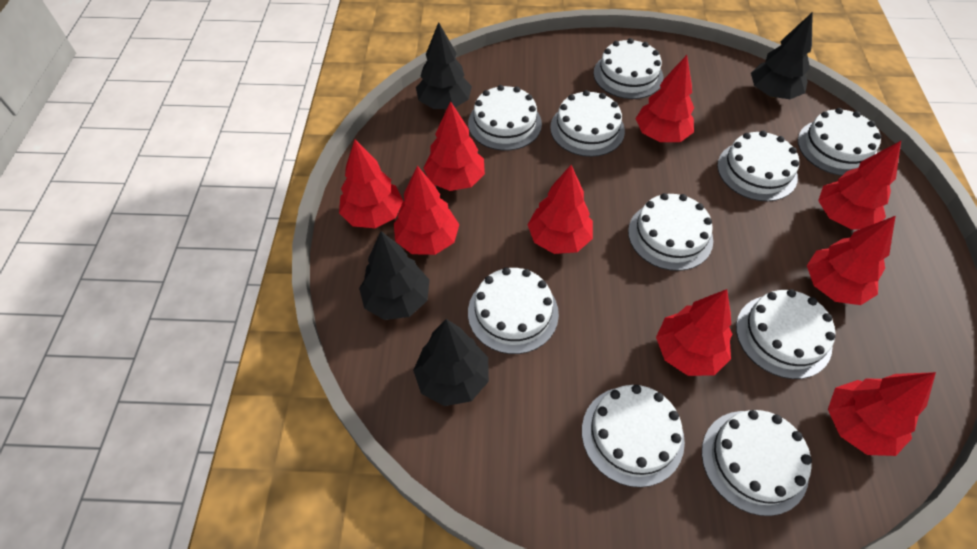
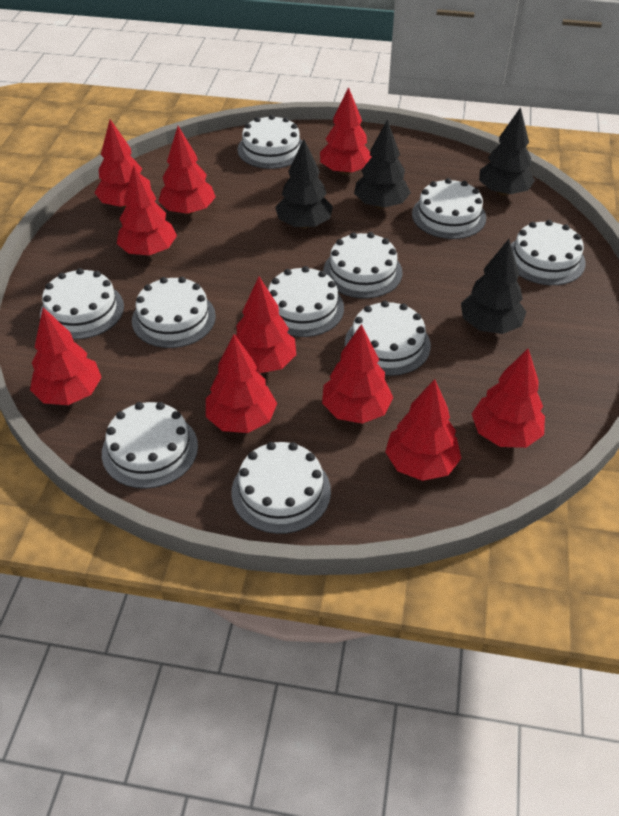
red tree: [339,139,403,228] [394,166,459,255] [423,101,485,191] [528,165,593,254] [636,55,694,142] [656,289,732,376] [807,216,896,305] [818,141,901,229] [828,372,936,456] = 9 -> [30,307,102,405] [95,119,151,208] [117,166,177,255] [158,126,216,215] [206,334,277,433] [236,277,296,373] [320,87,371,175] [322,324,393,424] [385,379,461,481] [472,349,545,448] = 10

